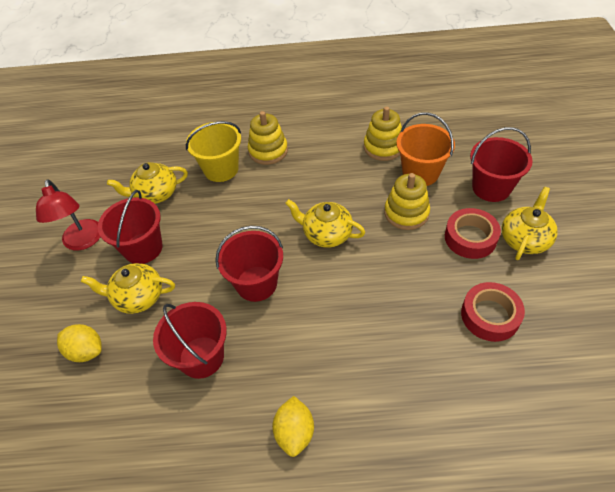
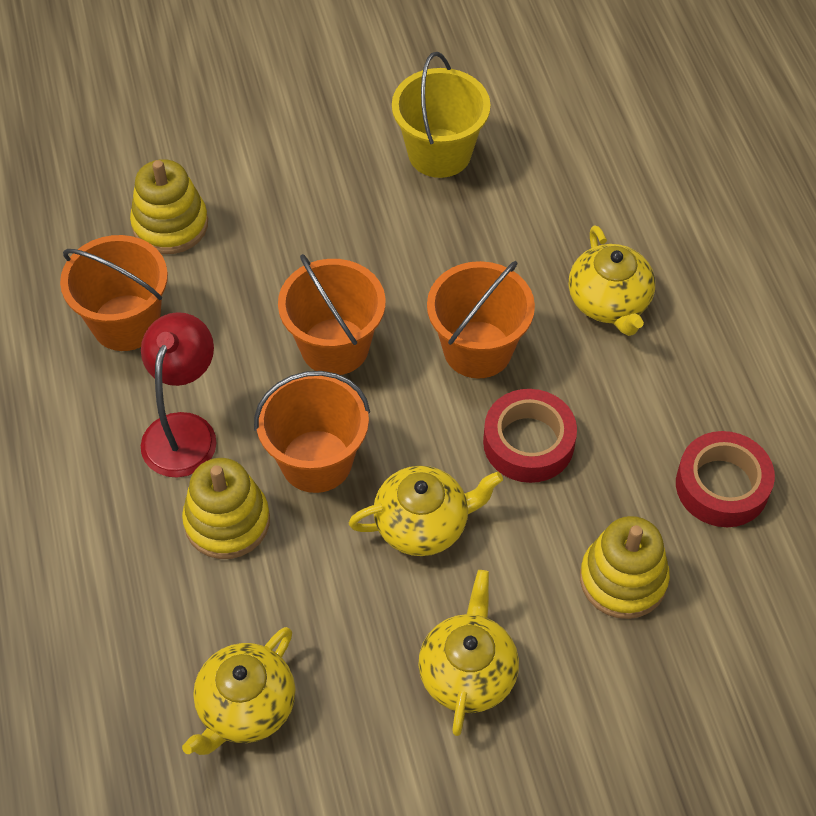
orange bucket: [396,112,455,186] = 1 -> [60,235,168,351] [254,371,370,493] [278,254,386,375] [427,261,535,379] = 4
red bucket: [98,190,163,264] [153,302,227,379] [215,226,283,302] [470,127,533,202] = 4 -> none = 0
yellow lemon: [57,324,102,362] [272,396,314,457] = 2 -> none = 0

